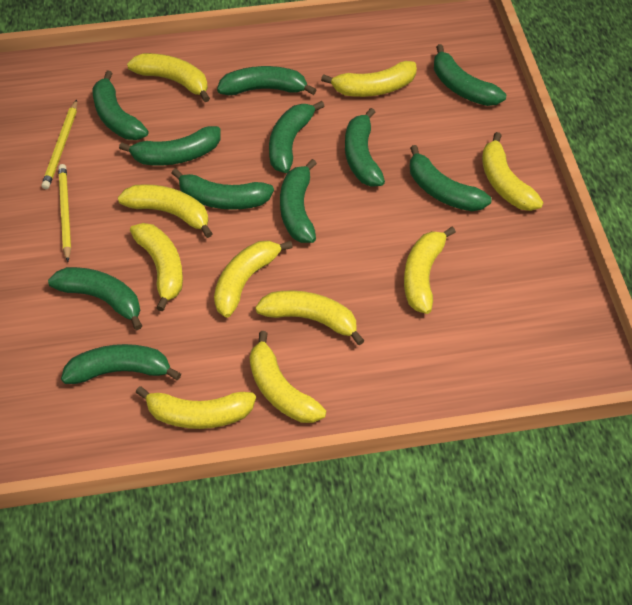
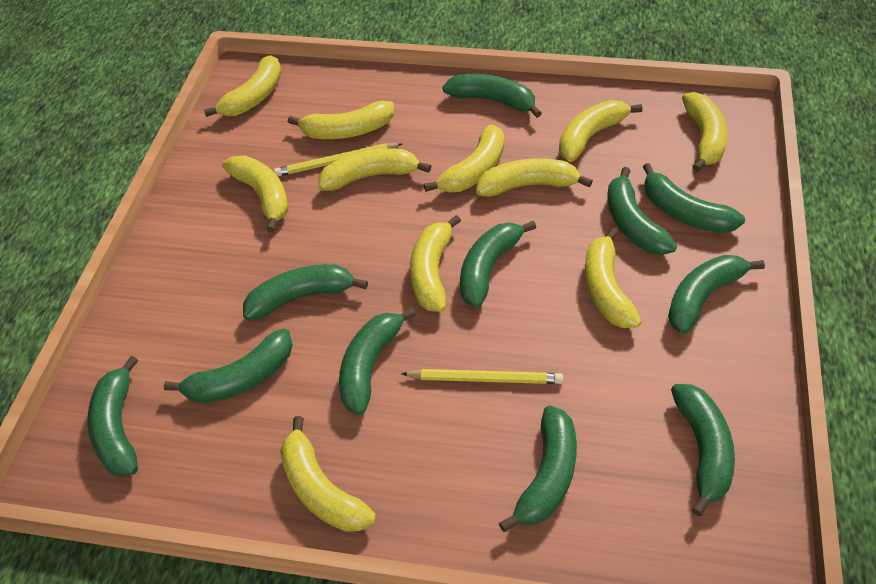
yellow banana: [118,184,213,238] [127,53,210,102] [130,223,183,311] [136,386,256,429] [214,240,293,318] [250,331,326,423] [255,290,365,345] [321,61,417,97] [404,227,456,314] [482,132,543,211] = 10 -> [204,55,281,117] [222,156,288,232] [280,416,376,532] [288,101,394,139] [318,148,431,191] [410,215,461,312] [424,124,504,192] [476,158,593,197] [559,100,643,162] [585,227,642,328] [682,92,728,172] = 11

